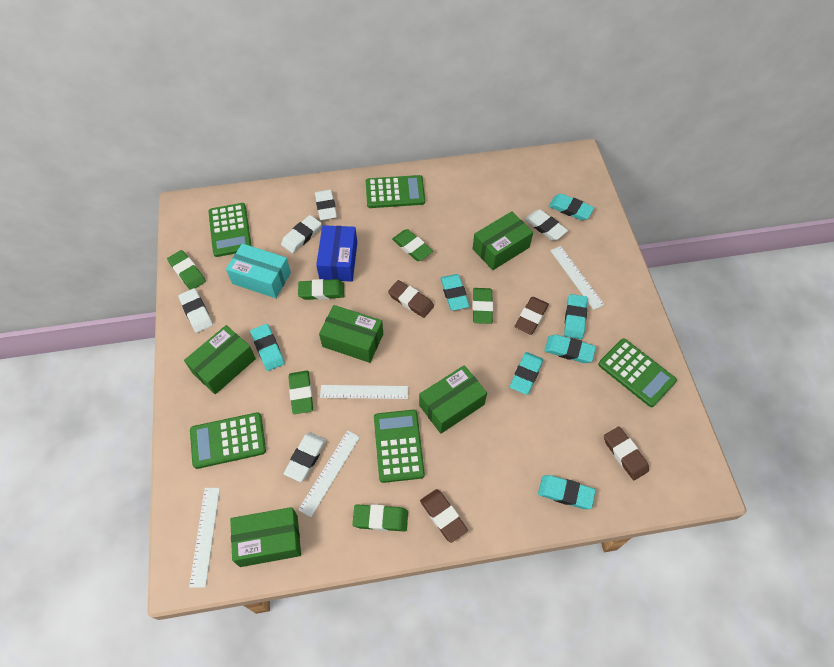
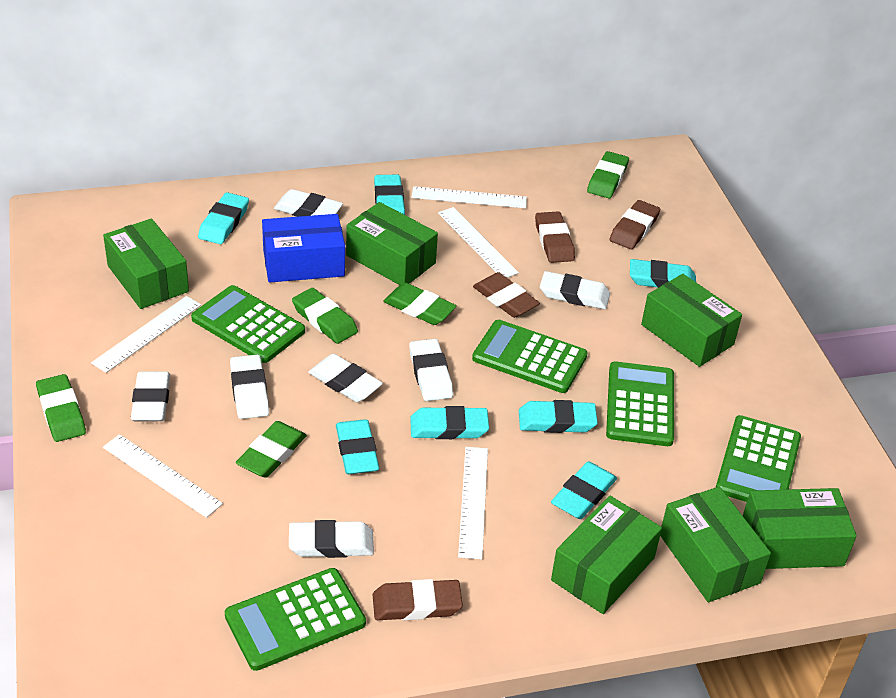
green box: [184,325,256,394] [230,507,301,567] [319,305,383,363] [419,365,487,434] [473,211,533,270] = 5 -> [103,218,189,309] [346,202,438,285] [551,496,662,614] [641,274,742,367] [660,487,771,602] [743,488,857,569] = 6
green eraser: [167,250,206,290] [288,371,313,414] [298,279,344,300] [352,504,408,531] [392,229,433,261] [473,288,493,324] = 6 -> [36,374,86,442] [236,421,307,478] [292,288,358,344] [383,283,457,325] [587,151,629,198] = 5
turquoise box: [226,243,291,298] = 1 -> none = 0
white eraser: [178,288,213,333] [281,215,322,253] [283,432,326,482] [315,190,337,220] [525,209,568,241] = 5 -> [131,371,170,421] [230,354,269,419] [274,189,343,217] [289,520,374,558] [308,354,383,402] [409,339,453,401] [540,271,610,310] = 7
white ruler: [189,488,220,588] [298,431,360,517] [320,385,408,399] [550,246,605,310] = 4 -> [91,296,201,373] [103,434,223,518] [411,186,527,208] [438,207,519,278] [458,447,488,560] = 5

